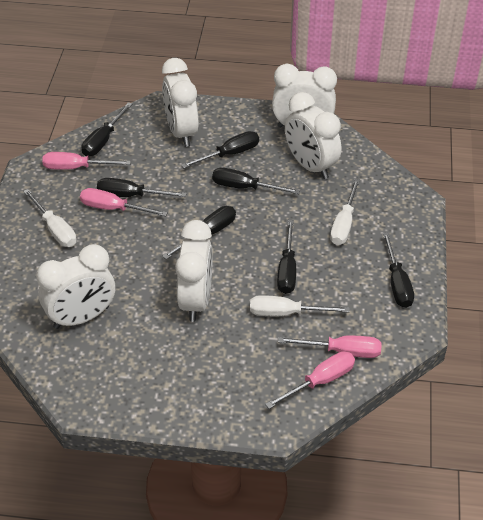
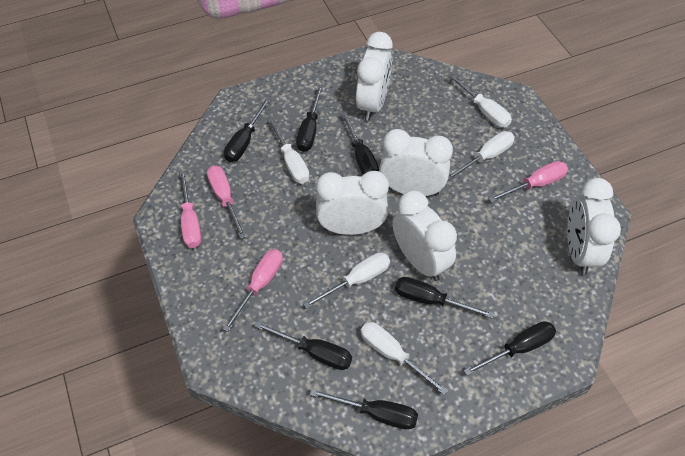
white screwdriver: [23,189,77,247] [250,295,350,316] [330,179,360,245] = 3 -> [267,118,309,184] [303,252,390,309] [360,322,448,395] [448,74,512,127] [448,131,515,181] = 5

